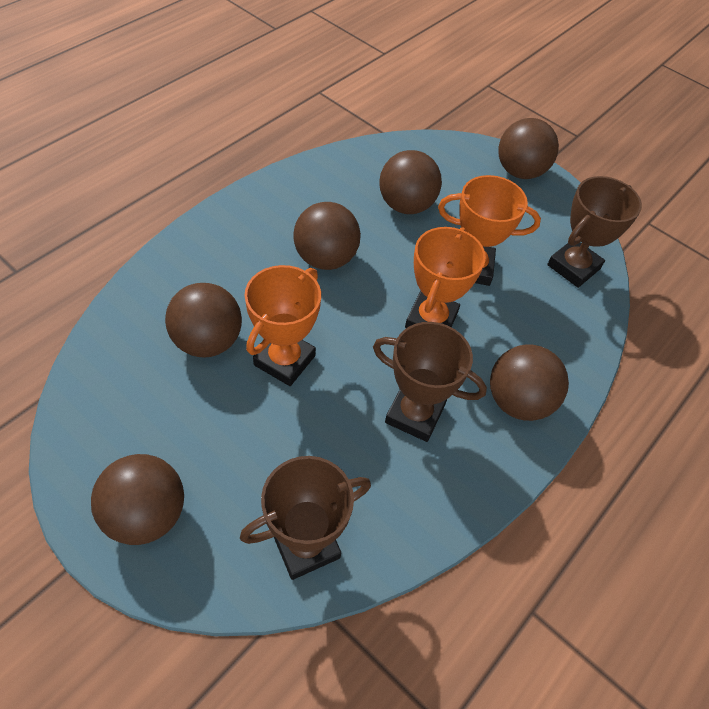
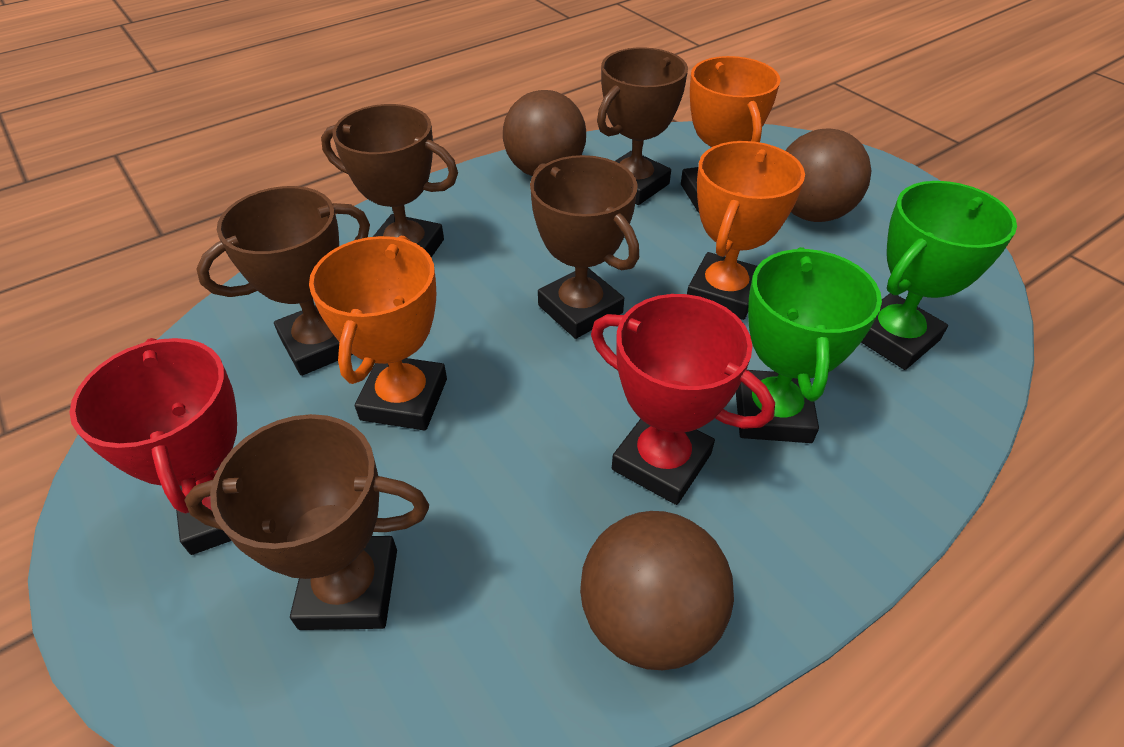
brown ball: [91,454,184,545] [165,283,242,358] [293,202,361,270] [379,150,442,214] [490,344,569,421] [498,118,559,179] = 6 -> [503,90,586,176] [580,511,734,670] [785,129,872,222] = 3
brown trophy: [240,456,371,580] [373,322,487,442] [547,176,642,288] = 3 -> [184,414,429,630] [196,186,370,376] [321,104,458,257] [530,155,639,339] [597,47,688,205] = 5
green trophy: none = 0 -> [736,247,882,443] [861,181,1017,370] = 2
red trophy: none = 0 -> [69,338,237,555] [591,294,775,505] = 2

